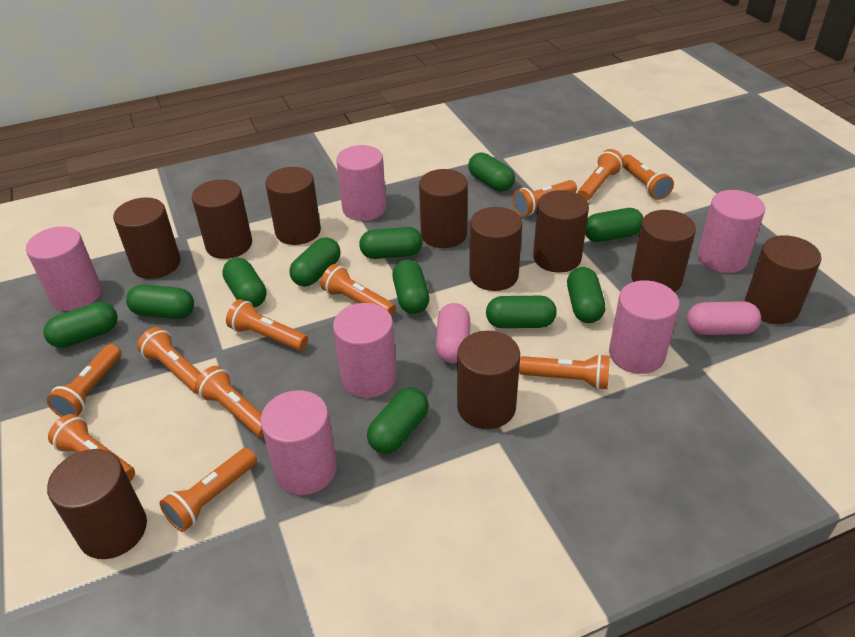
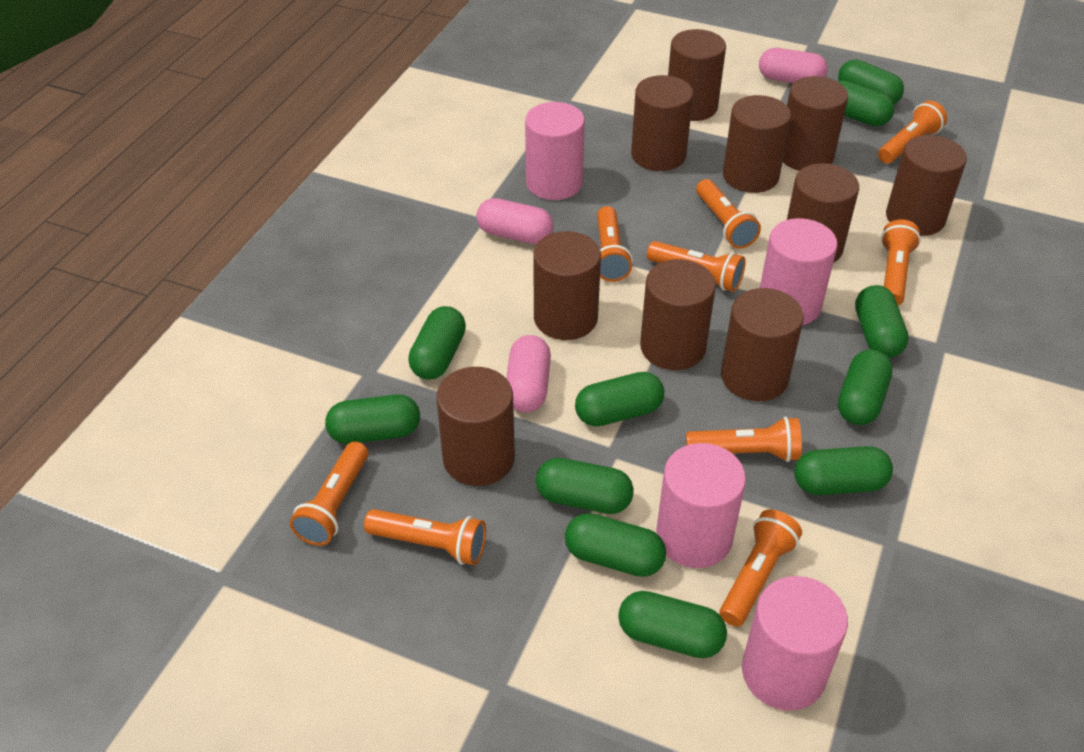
orange flashlight: [47,344,121,417] [48,414,135,481] [137,327,201,394] [160,448,257,532] [195,366,264,438] [226,299,308,351] [320,264,396,316] [512,180,577,216] [519,354,610,390] [578,149,624,201] [623,154,674,200] = 11 -> [290,441,368,546] [364,509,486,565] [597,206,633,282] [647,241,746,292] [686,417,802,462] [696,179,761,249] [719,509,802,627] [878,101,947,163] [881,219,921,306] = 9
pink capsule: [436,303,470,363] [687,301,761,335] = 2 -> [476,198,553,244] [506,335,551,413] [759,48,828,83] = 3
pink cylinder: [26,226,102,311] [261,390,337,495] [333,303,397,398] [336,145,386,221] [609,280,679,374] [698,190,765,273] = 6 -> [525,102,585,200] [656,443,746,568] [742,576,848,711] [760,218,837,325] = 4

